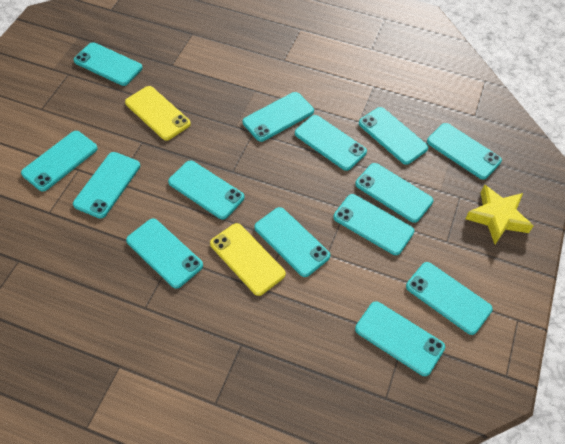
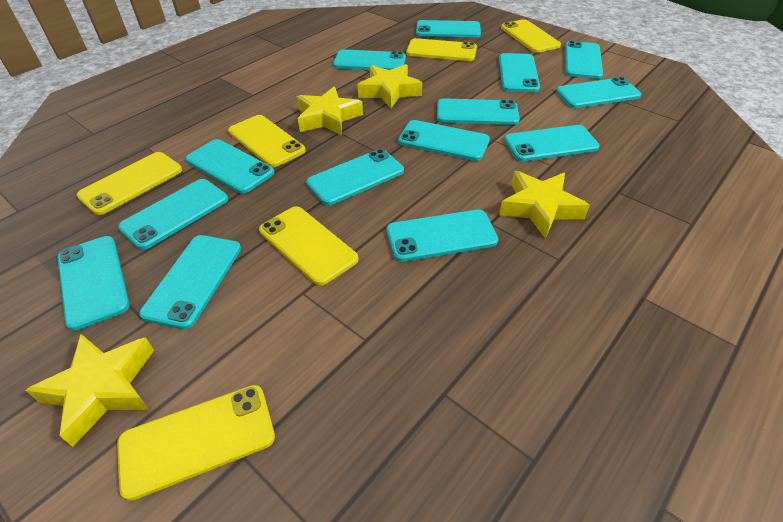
yellow phone: [125,86,191,141] [210,223,286,296] = 2 -> [77,152,182,215] [117,385,275,501] [228,115,306,167] [259,206,359,286] [406,38,477,61] [501,19,561,53] = 6
yellow star: [465,184,533,245] = 1 -> [25,334,154,447] [297,87,363,136] [358,64,422,108] [499,171,590,239] = 4

